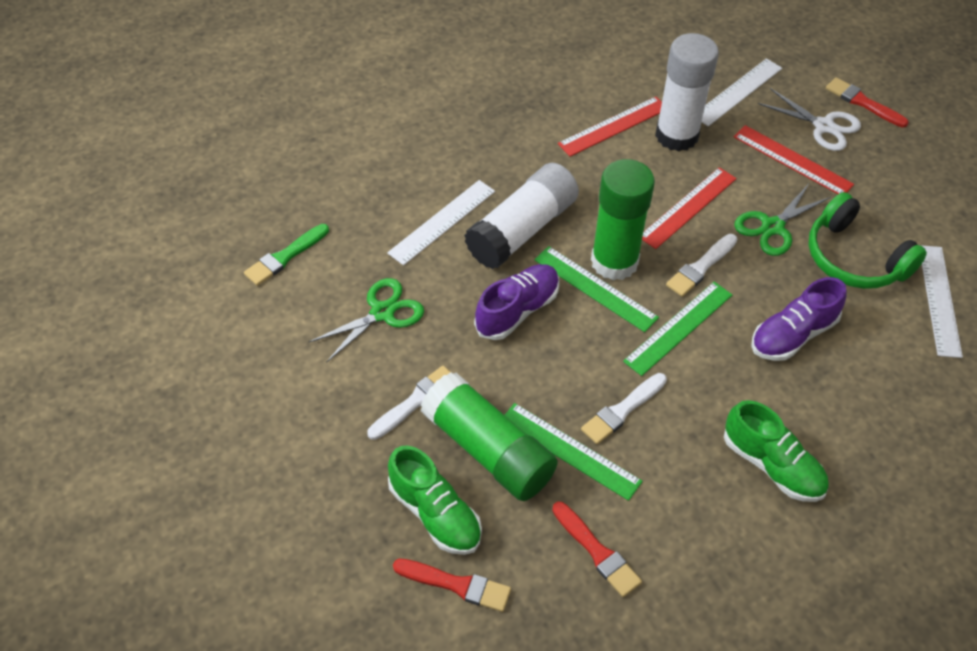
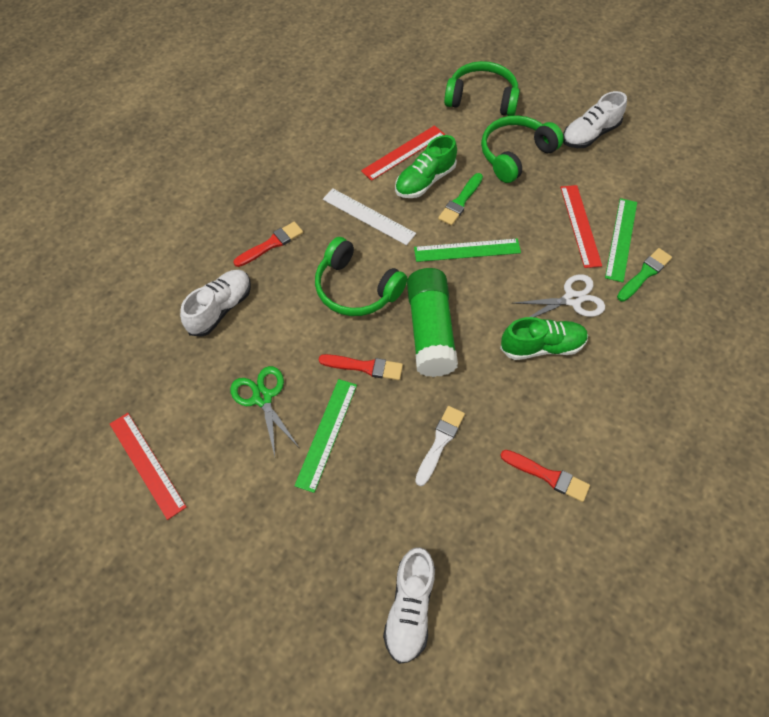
green brush: [244,224,329,286] = 1 -> [438,173,483,226] [617,248,672,302] = 2
green glue stick: [421,372,558,501] [591,159,655,281] = 2 -> [407,268,458,377] = 1
green headphones: [808,192,927,289] = 1 -> [315,237,407,316] [444,61,520,116] [481,115,564,183] = 3
green scissors: [309,278,424,363] [734,184,831,256] = 2 -> [230,366,298,456] = 1
purple shoe: [474,264,559,340] [751,277,847,361] = 2 -> none = 0
white brush: [367,366,450,440] [581,373,667,444] [666,234,737,297] = 3 -> [415,406,465,486] = 1
white glue stick: [464,163,579,269] [655,33,719,151] = 2 -> none = 0
white ruler: [387,180,495,265] [702,58,782,126] [920,245,963,358] = 3 -> [323,189,416,245] = 1
white shoe: none = 0 -> [180,270,251,337] [383,547,435,664] [563,91,627,148] = 3

